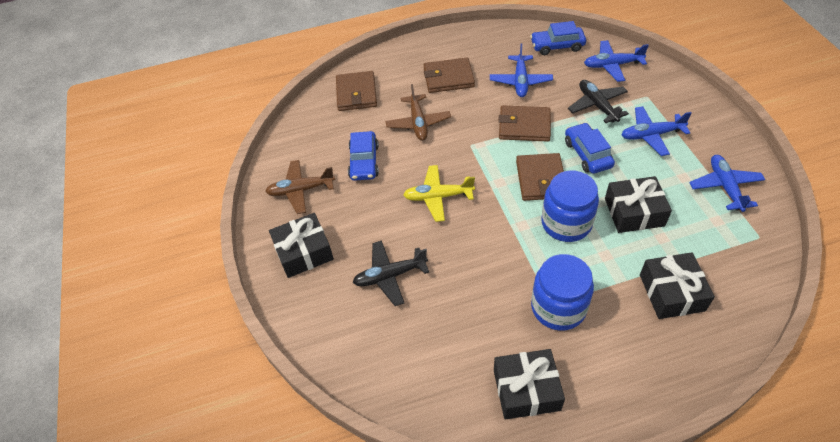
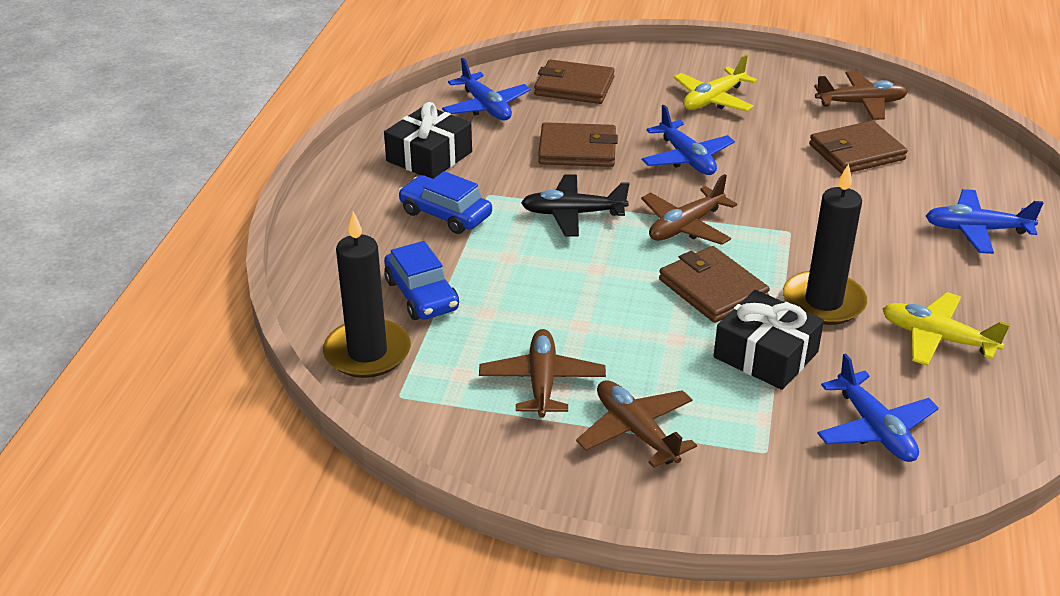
black candle: none = 0 -> [323,212,411,378] [783,164,867,325] = 2
black gift: [269,213,334,278] [494,349,565,420] [605,176,672,233] [640,252,715,319] = 4 -> [384,102,472,179] [714,290,824,390] = 2
black plane: [352,240,429,306] [568,80,629,123] = 2 -> [521,175,629,237] = 1
blue car: [348,131,379,181] [530,21,586,55] [565,123,615,174] = 3 -> [384,241,459,320] [398,171,492,234] = 2
blue jar: [531,254,594,331] [541,171,599,242] = 2 -> none = 0
brown plane: [265,160,335,214] [385,84,451,141] = 2 -> [479,329,606,418] [576,380,697,468] [641,174,737,245] [814,71,908,120] = 4
yellow plane: [403,165,475,222] = 1 -> [674,55,757,111] [883,292,1010,366] = 2

